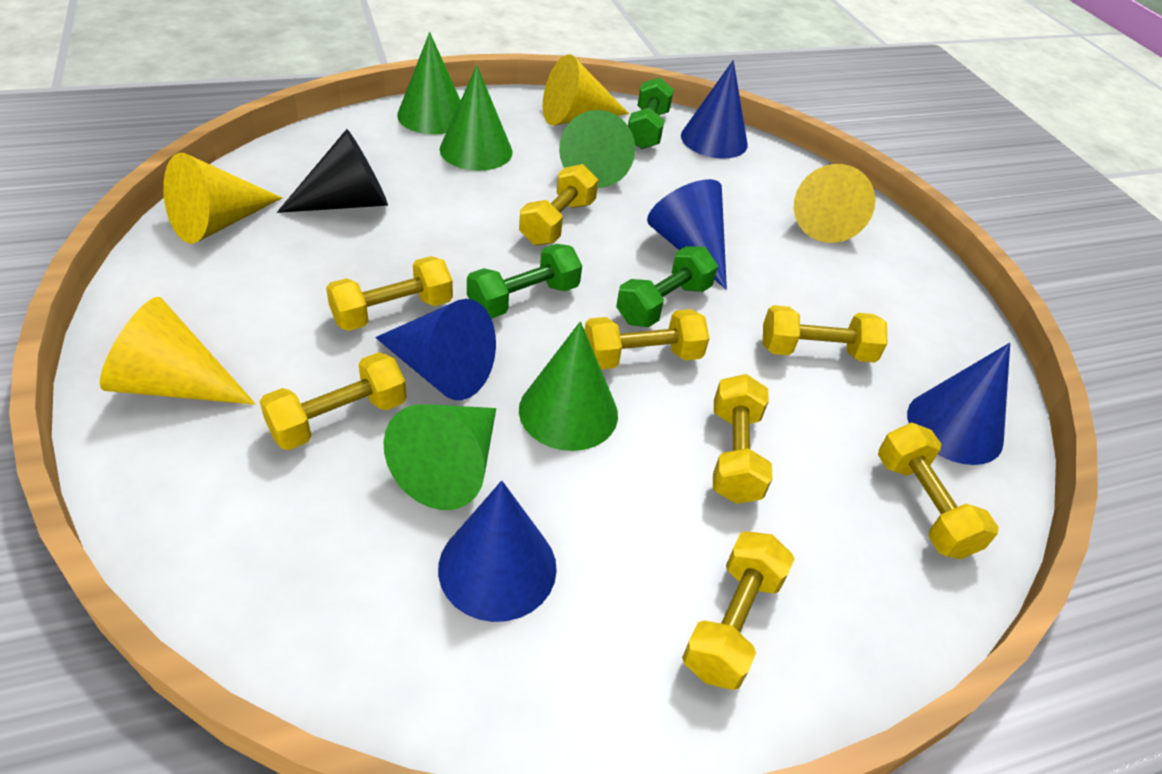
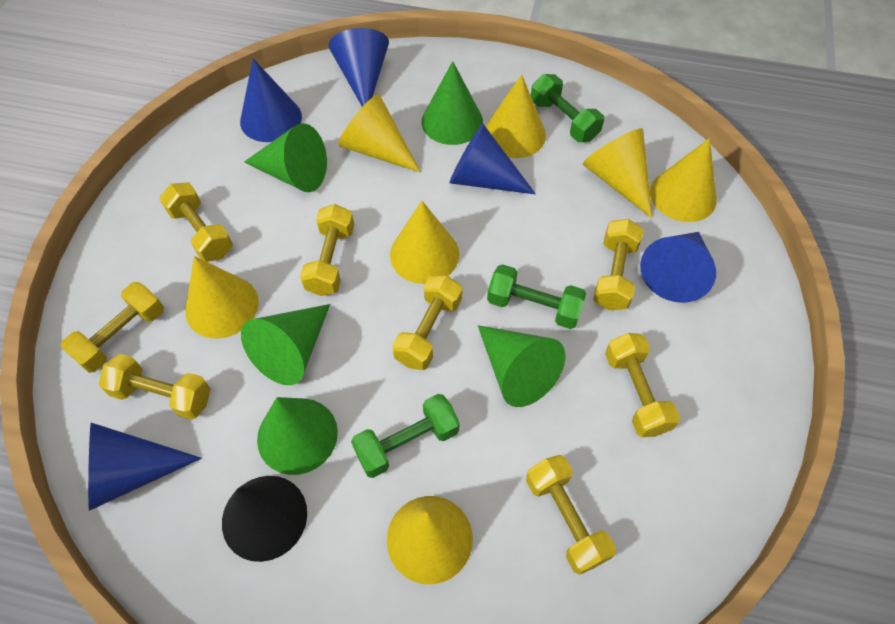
yellow cone: [100,297,256,405] [163,153,282,244] [543,54,629,125] [794,164,876,243] = 4 -> [185,256,259,338] [338,94,421,173] [387,496,473,584] [390,201,459,284] [485,74,546,158] [583,128,652,218] [650,138,717,222] = 7

